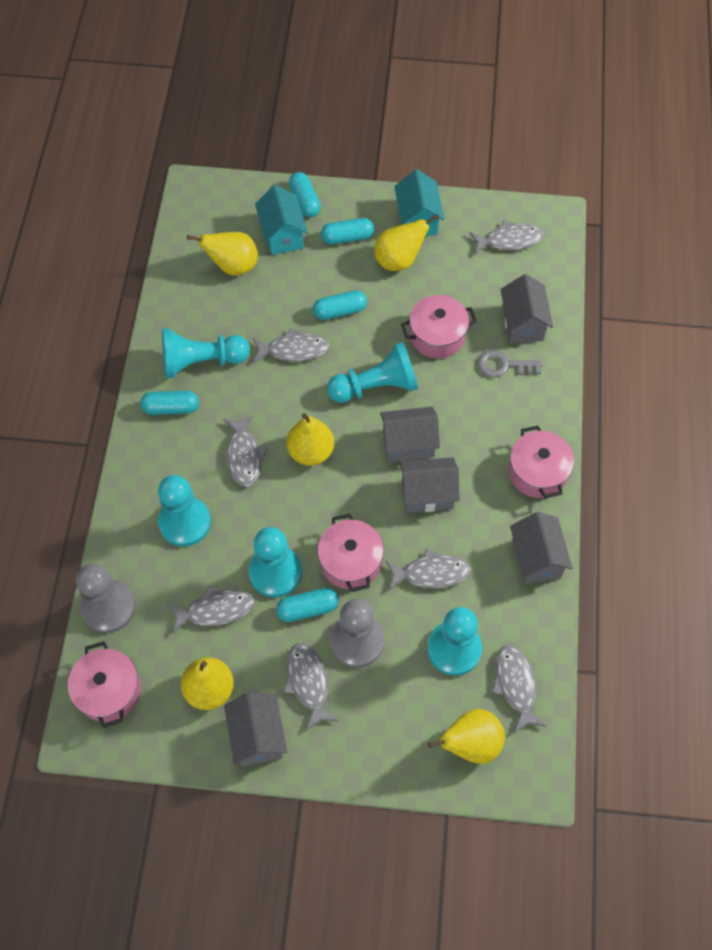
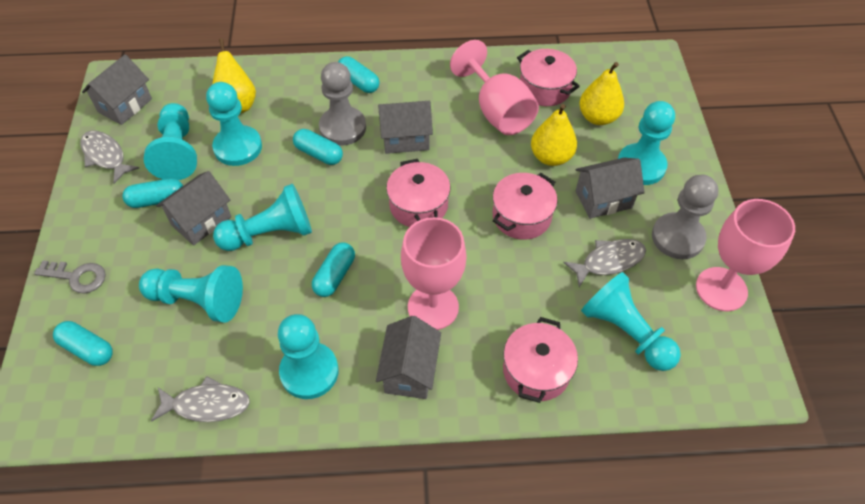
grey fish: [168,586,254,634] [223,415,267,487] [253,328,330,363] [284,643,339,730] [386,548,471,590] [469,220,544,255] [492,645,546,733] = 7 -> [80,131,139,184] [151,376,250,422] [563,239,646,287] = 3
pink goblet: none = 0 -> [401,217,467,330] [450,40,539,135] [696,199,795,311] = 3
turquoise house: [255,185,308,255] [394,169,444,236] = 2 -> none = 0
turquoise pawn: [158,475,211,547] [162,328,250,378] [249,527,302,598] [327,342,418,403] [427,607,482,676] = 5 -> [139,265,243,323] [144,103,197,180] [206,82,262,166] [213,184,312,251] [278,314,339,399] [581,272,681,371] [618,101,675,185] = 7
yellow pear: [181,657,234,710] [187,232,258,276] [287,413,334,466] [374,214,439,271] [428,709,505,764] = 5 -> [212,38,256,113] [531,104,577,166] [579,62,624,125] = 3

